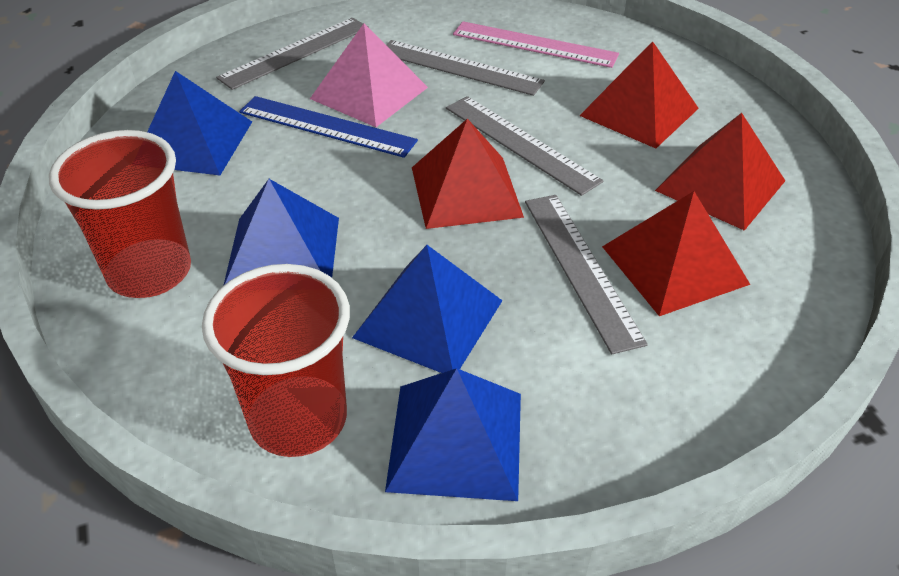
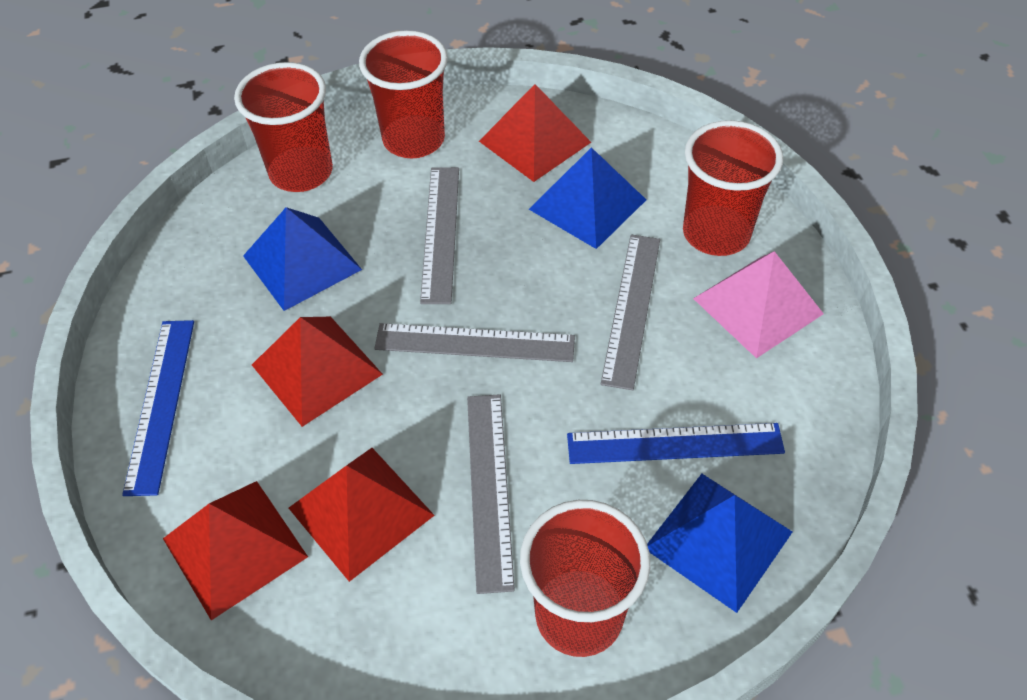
blue pyramid: [147,71,252,175] [223,179,339,286] [352,245,503,373] [385,368,521,501] = 4 -> [243,207,362,311] [529,147,646,249] [647,474,792,613] = 3
blue ruler: [239,96,418,158] = 1 -> [122,320,194,496] [567,423,785,464] = 2
pink ruler: [453,21,619,68] = 1 -> none = 0
red cup: [49,130,191,298] [202,264,350,457] = 2 -> [234,62,333,192] [359,30,448,158] [520,500,650,657] [683,120,783,256] = 4

